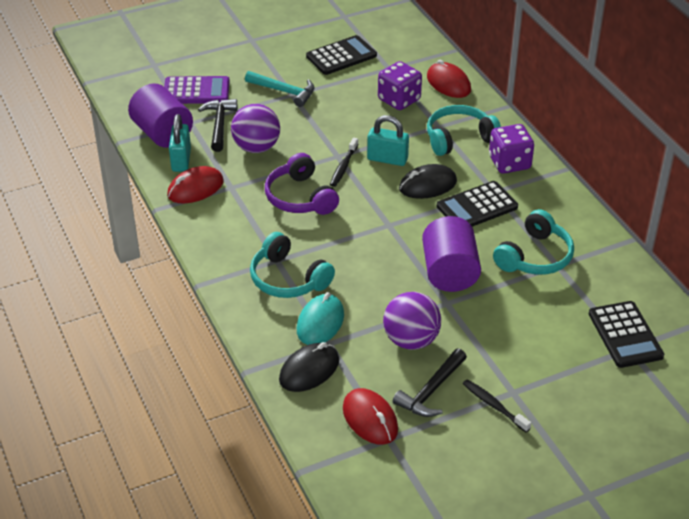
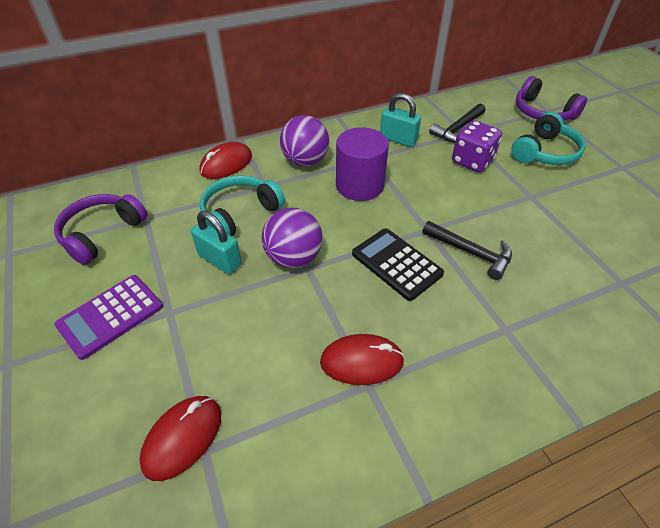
black calculator: [306,35,377,75] [437,181,518,227] [589,301,664,368] = 3 -> [352,228,444,301] = 1
black mouse: [279,342,339,392] [399,164,457,199] = 2 -> none = 0
black toothbrush: [330,138,359,187] [463,379,531,432] = 2 -> none = 0
purple cylinder: [128,84,193,148] [422,216,481,292] = 2 -> [336,127,389,201] = 1
purple dice: [378,61,422,110] [489,124,534,173] = 2 -> [452,120,502,172] = 1
purple headphones: [265,153,339,215] = 1 -> [54,194,147,265] [516,76,587,121] = 2
turquoise hammer: [245,71,315,107] = 1 -> none = 0
turquoise headphones: [250,232,335,298] [427,105,501,156] [493,209,574,275] = 3 -> [200,175,285,236] [511,112,586,165] = 2
turquoise mouse: [297,292,344,345] = 1 -> none = 0

